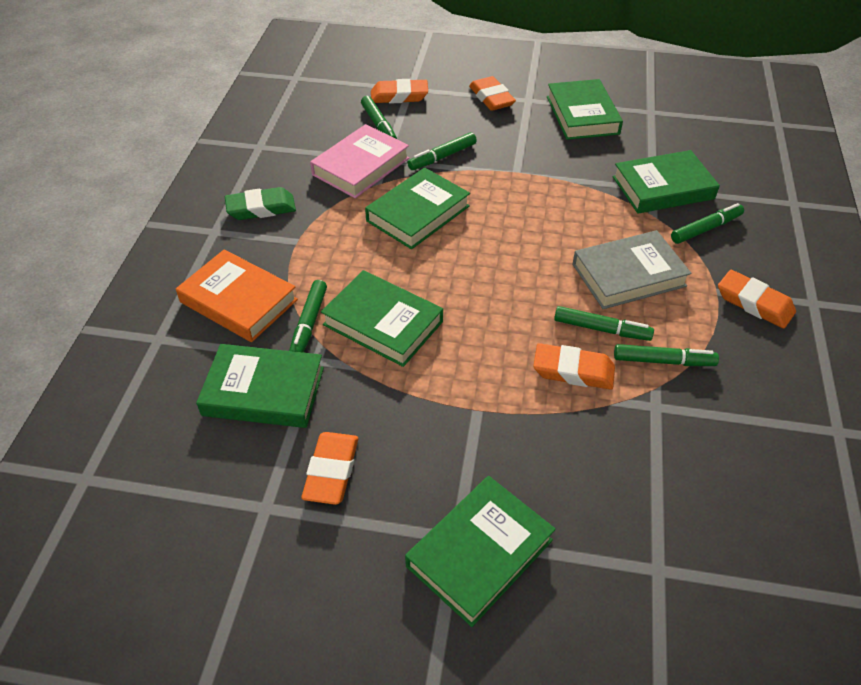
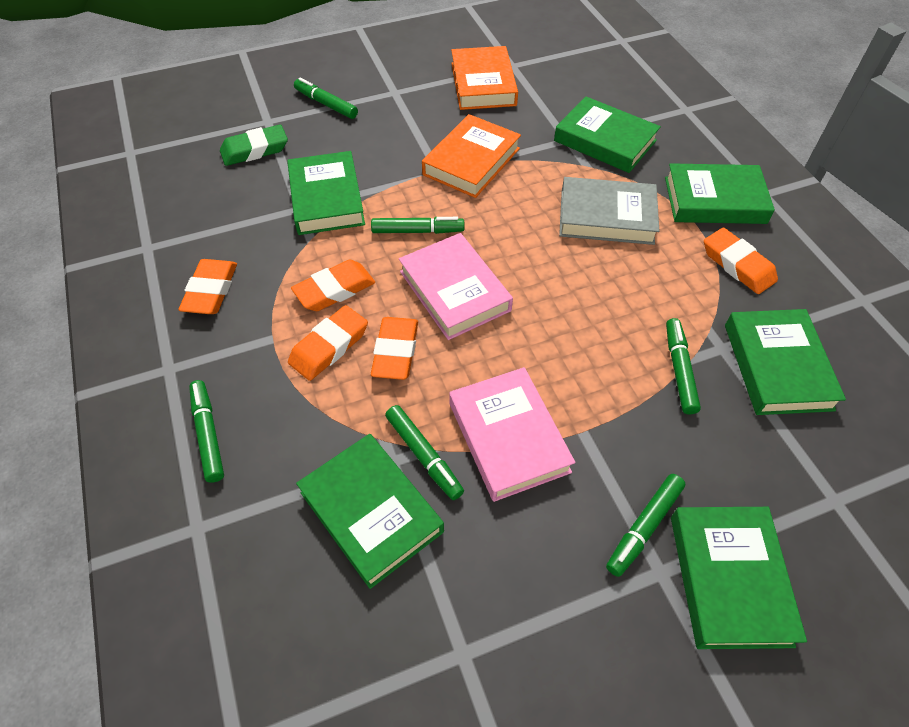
orange book: [176,249,298,342] = 1 -> [422,114,521,198] [451,46,518,110] = 2
pink book: [310,124,409,198] = 1 -> [399,233,513,340] [449,367,575,502] = 2

